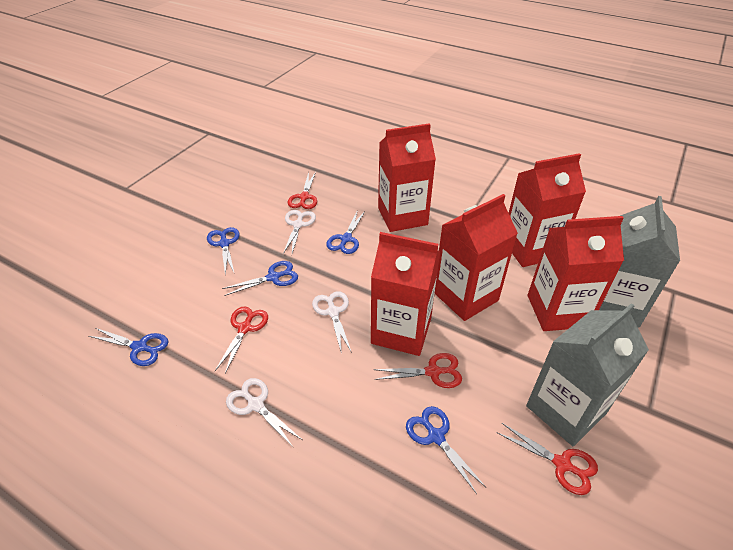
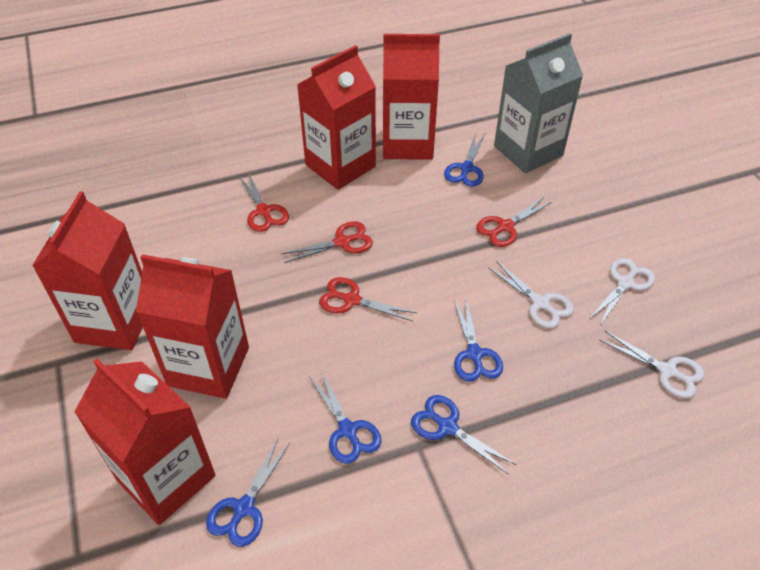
grey carton: [526,303,649,446] [599,196,680,328] = 2 -> [494,33,583,173] = 1

